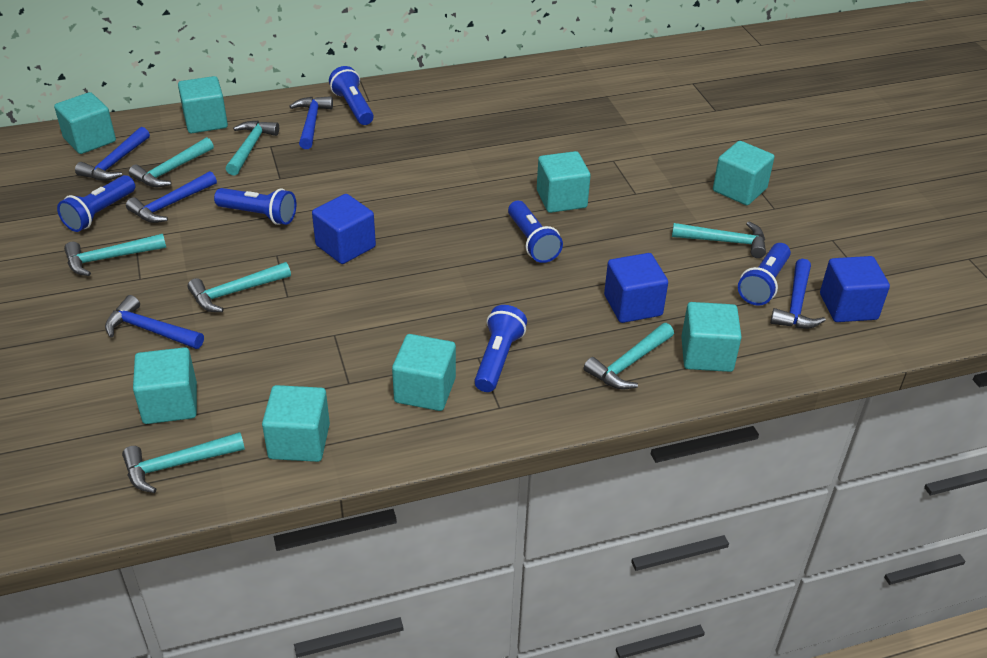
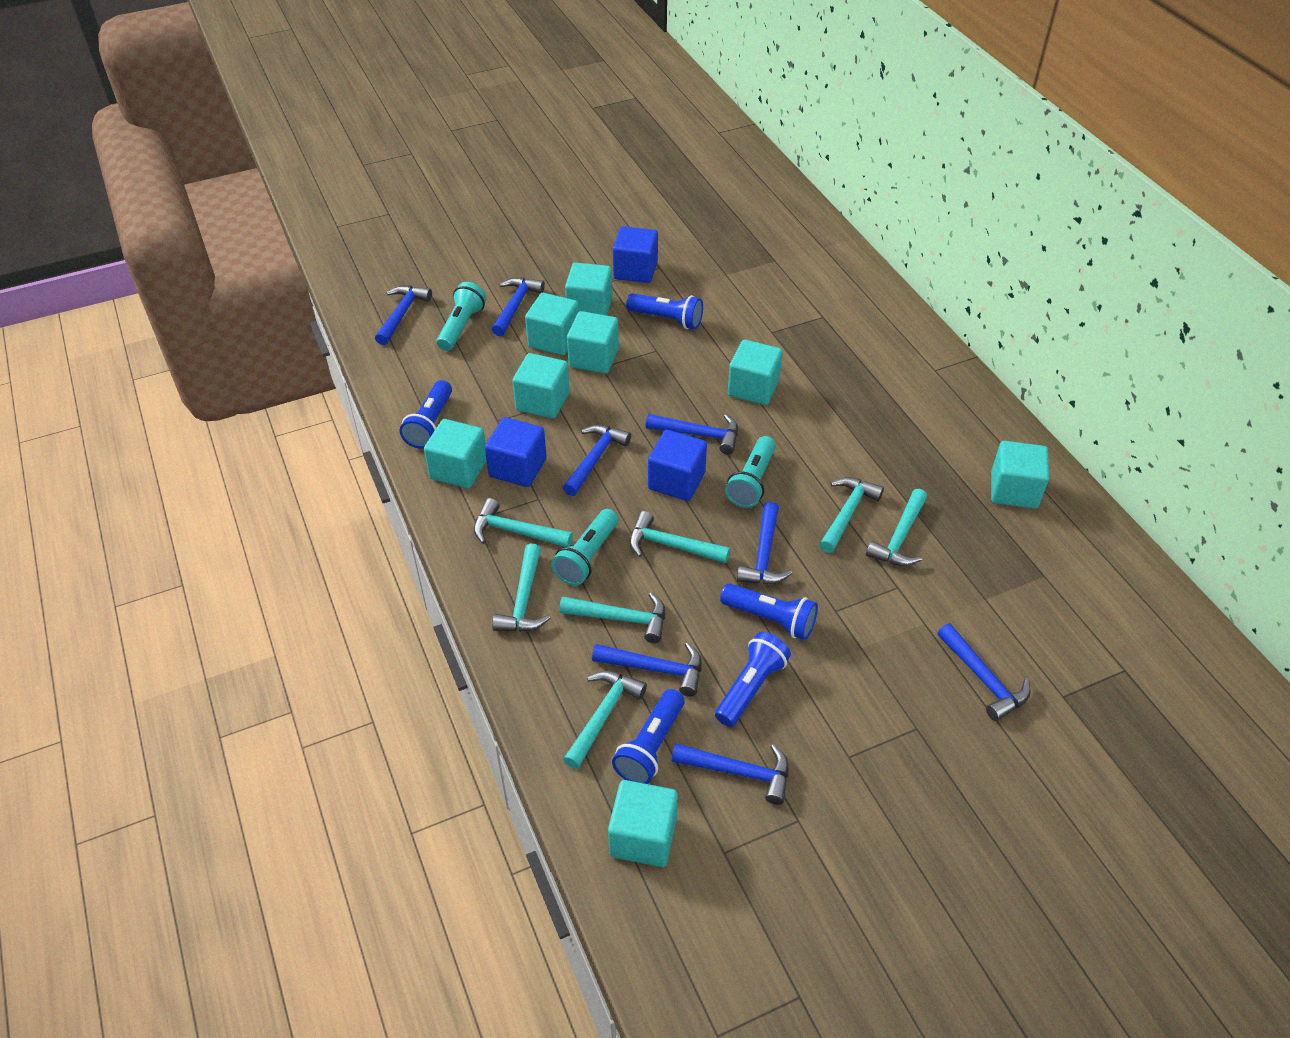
blue flashlight: [57,175,135,232] [214,188,296,225] [329,66,374,125] [474,305,527,392] [508,201,563,263] [738,243,791,306] = 6 -> [400,380,452,449] [612,689,684,784] [626,293,703,329] [715,632,791,727] [720,583,818,640] = 5
blue hammer: [75,127,150,181] [105,295,204,349] [126,171,217,223] [289,96,333,149] [770,259,826,329] = 5 -> [375,285,432,345] [492,277,545,336] [563,425,631,496] [592,642,702,697] [646,414,738,454] [671,743,789,805] [737,501,792,584] [938,624,1031,721] = 8
turquoise flashlight: none = 0 -> [436,282,487,351] [551,509,619,586] [725,436,776,508] = 3

